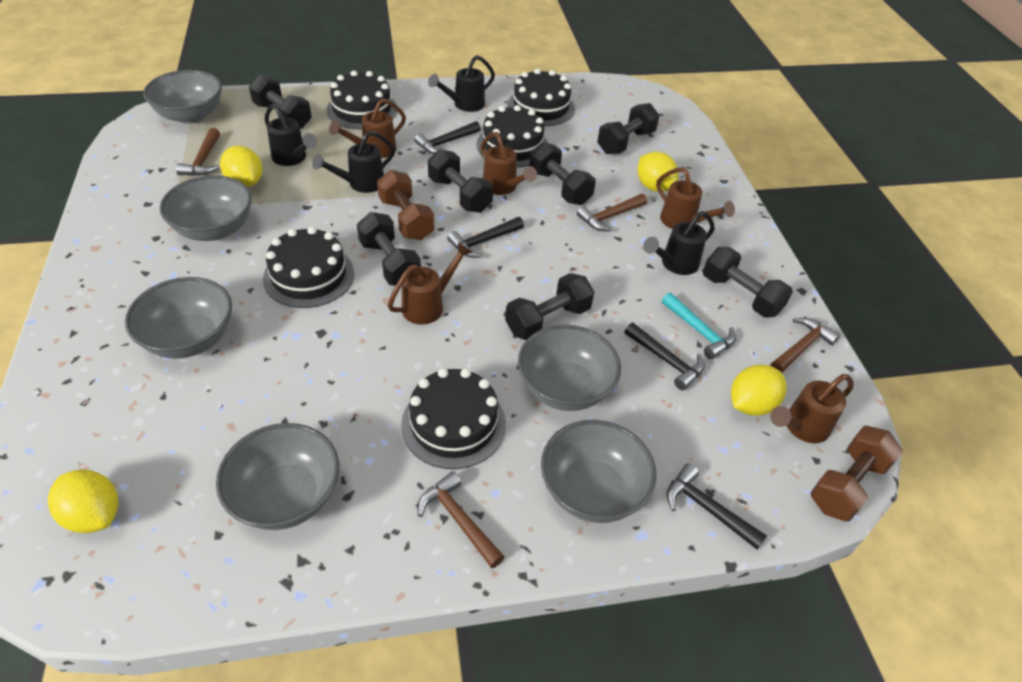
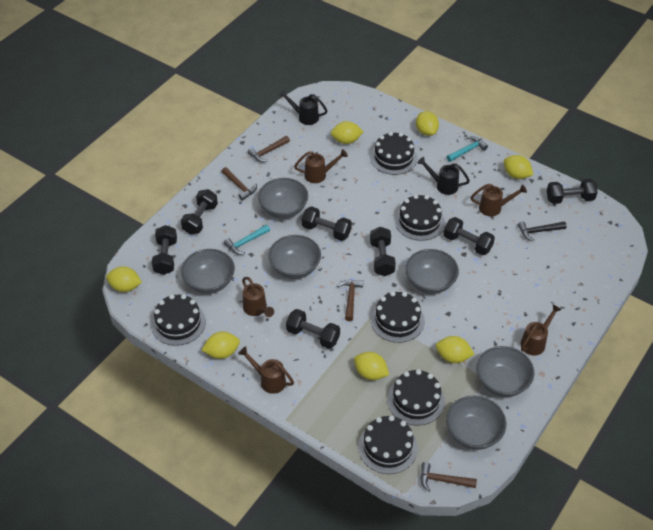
black cake: [263,227,354,308] [327,71,397,129] [401,368,506,469] [477,105,548,167] [507,69,575,126] = 5 -> [151,294,206,346] [358,415,418,474] [370,132,418,175] [371,291,425,343] [387,369,445,425] [395,194,445,241] = 6
black hammer: [414,121,481,154] [447,217,524,258] [624,323,705,390] [666,463,767,550] = 4 -> [518,221,567,242] = 1
black watering can: [265,104,317,166] [312,131,395,193] [428,55,495,112] [643,211,715,275] = 4 -> [279,89,328,125] [417,157,470,195] = 2
brown dumbbell: [377,170,435,240] [810,426,903,522] = 2 -> none = 0
turquoise hammer: [662,293,736,359] = 1 -> [224,225,270,255] [447,136,488,162] = 2
yellow lemon: [48,469,118,533] [220,146,262,187] [637,152,678,192] [731,365,787,416] = 4 -> [106,266,142,292] [202,332,240,359] [331,121,363,144] [354,352,389,380] [416,111,439,136] [436,336,474,363] [504,155,533,179] = 7

